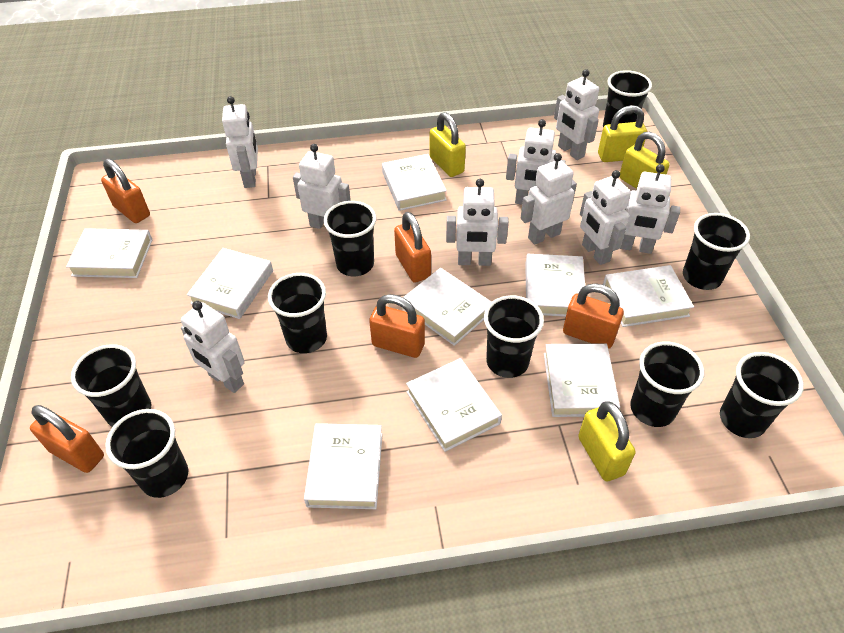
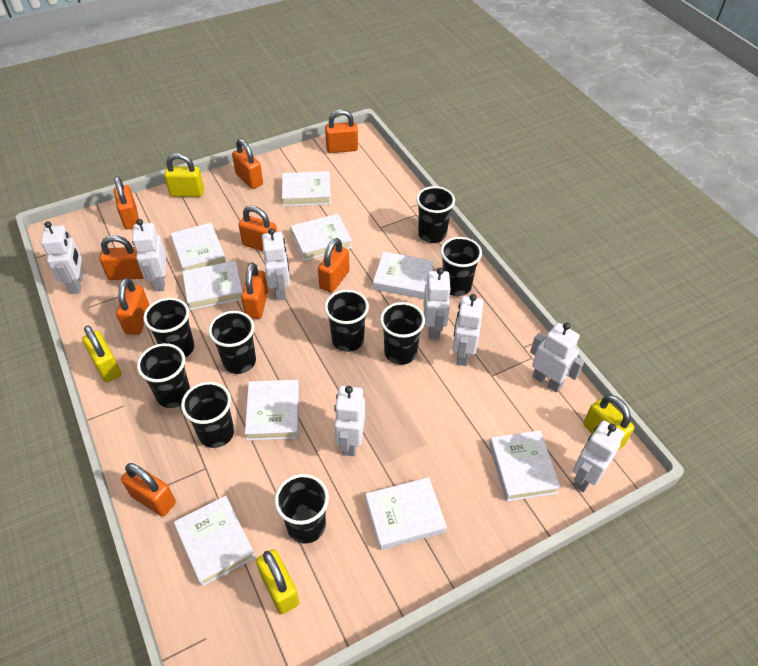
orange padlock: [30,405,104,473] [101,159,150,223] [369,294,425,358] [394,212,431,283] [563,283,624,349] = 5 -> [100,235,143,280] [114,176,139,229] [116,278,149,335] [121,463,176,517] [232,139,263,189] [239,206,277,251] [241,263,268,319] [318,238,350,293] [325,109,358,153] = 9
white robot: [181,301,245,393] [222,96,258,188] [293,144,351,229] [446,179,509,266] [506,119,566,204] [521,153,577,245] [554,69,599,160] [580,170,631,265] [620,164,680,254] = 9 -> [41,221,83,294] [132,219,166,291] [262,228,290,301] [334,386,365,456] [423,268,451,339] [452,294,483,366] [530,322,585,392] [573,421,625,492] = 8

